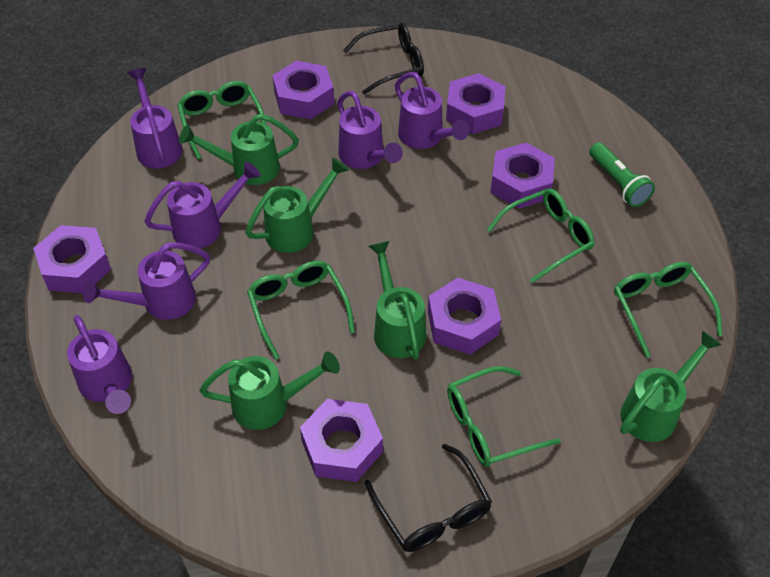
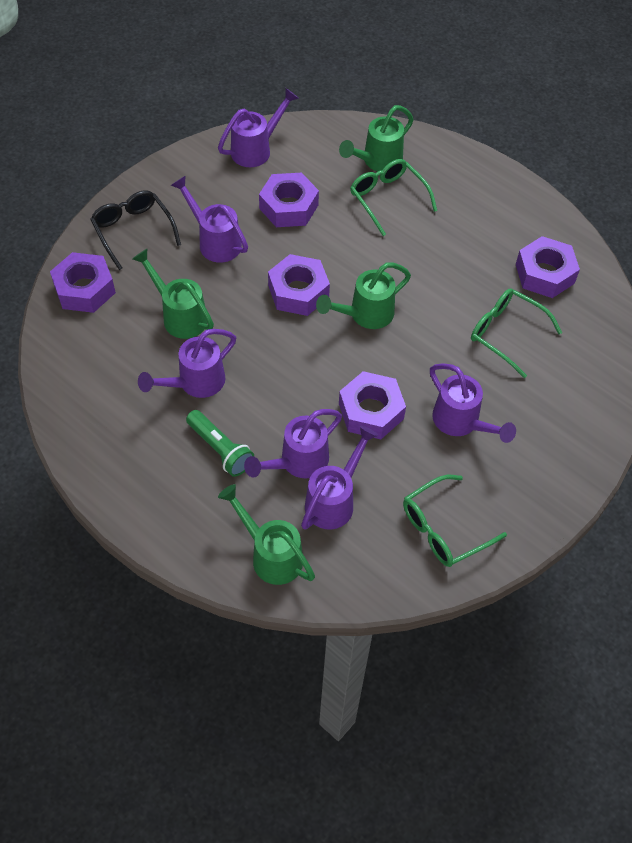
black glasses: [343,23,424,95] [365,444,492,552] = 2 -> [90,190,181,270] = 1
green glasses: [177,81,266,159] [247,261,355,360] [447,366,561,467] [487,189,594,283] [614,262,722,358] = 5 -> [350,159,437,236] [403,475,507,567] [471,288,562,378] = 3
green watering can: [179,113,299,185] [200,352,340,430] [245,157,349,253] [369,241,426,359] [620,331,722,442] = 5 -> [132,249,214,339] [218,484,315,585] [316,262,411,329] [339,105,414,171] = 4
purple nut: [33,225,111,293] [272,61,334,119] [300,399,383,482] [428,278,501,355] [446,73,505,134] [490,143,555,209] = 6 -> [50,252,116,313] [259,173,319,227] [268,254,330,316] [339,371,406,439] [516,236,580,298] = 5

